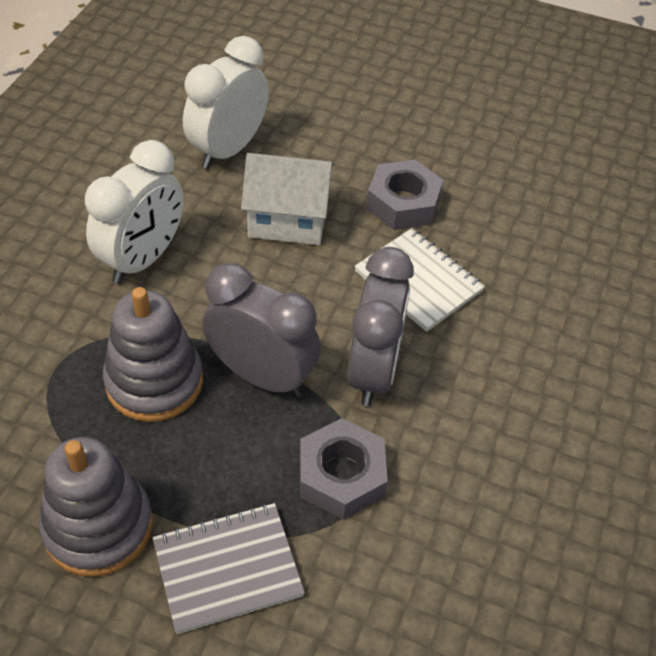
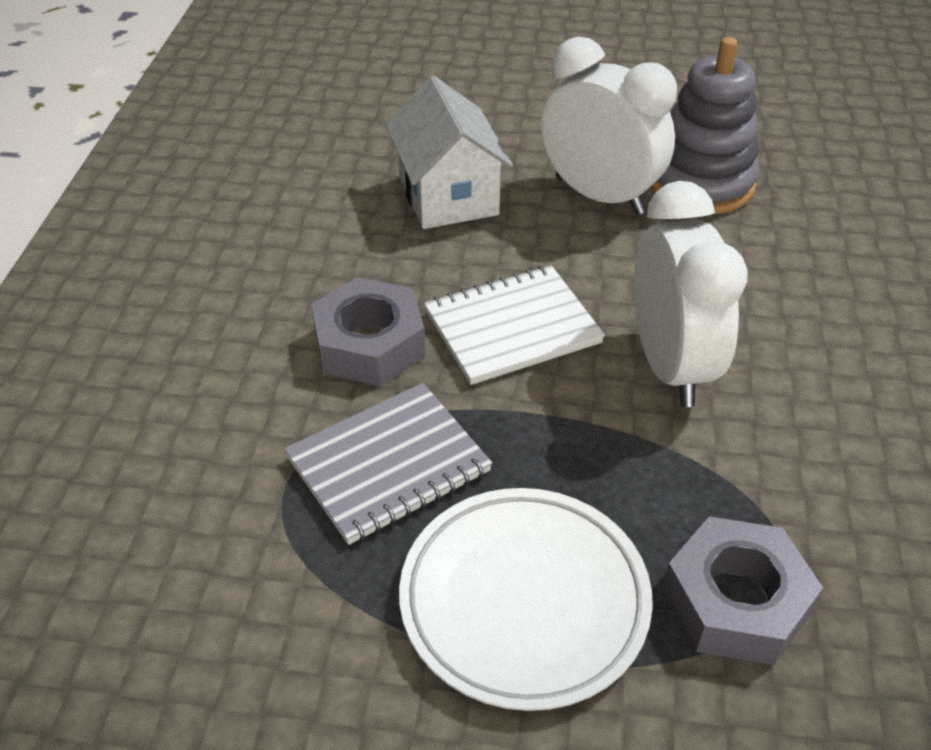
grey clock: [202,263,321,397] [348,247,414,406] = 2 -> none = 0
grey stacking toy: [39,437,153,577] [103,287,203,422] = 2 -> [651,37,760,214] = 1
white plate: none = 0 -> [399,488,653,711] = 1

